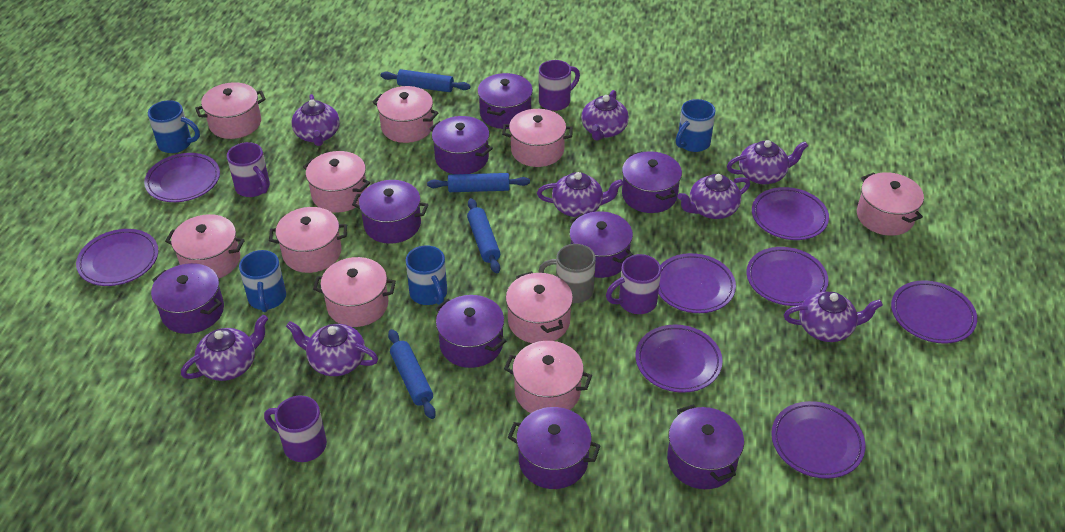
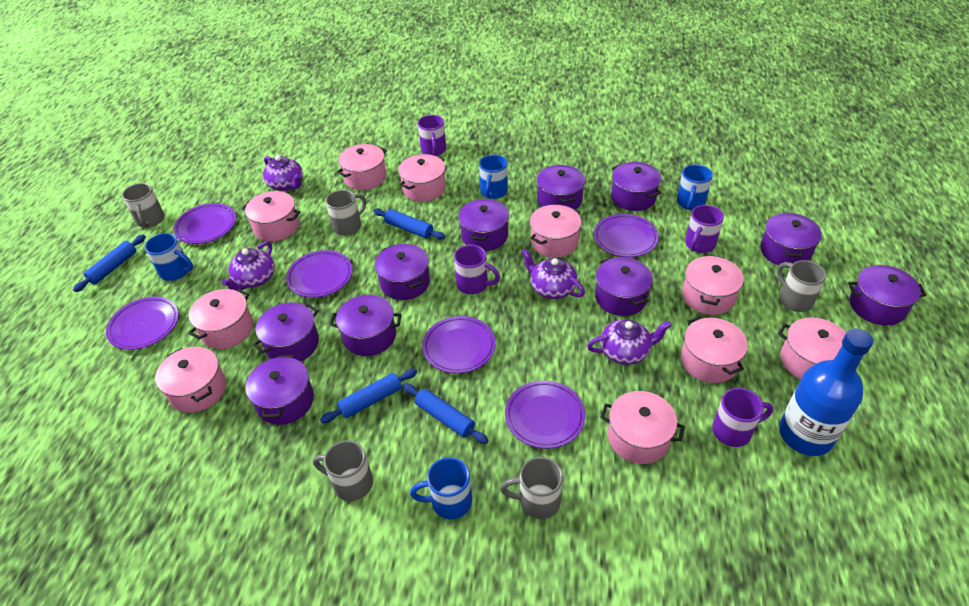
blue bottle: none = 0 -> [779,328,873,456] = 1
grey mug: [538,244,596,303] = 1 -> [122,183,165,228] [313,440,373,501] [326,190,366,236] [500,457,563,519] [777,260,827,312] = 5
purple plate: [76,229,158,286] [144,153,220,202] [636,324,722,393] [658,253,736,313] [746,247,828,306] [752,187,829,240] [771,401,865,479] [891,280,977,344] = 8 -> [106,297,179,350] [174,203,236,244] [286,250,352,298] [422,316,496,373] [505,380,585,449] [594,214,659,257] = 6
purple pot: [151,263,224,334] [352,180,428,244] [430,116,493,174] [435,295,506,368] [478,73,533,129] [508,407,601,489] [569,211,633,278] [622,151,682,213] [667,404,744,489] = 9 -> [245,355,314,425] [253,303,319,362] [330,295,402,356] [375,244,430,300] [458,199,509,251] [537,165,585,210] [595,257,653,316] [611,162,662,211] [760,212,822,268] [848,265,926,325] = 10
purple teapot: [181,315,268,381] [286,321,378,376] [291,94,340,146] [537,172,623,217] [581,90,629,141] [678,174,750,219] [727,140,808,184] [784,291,883,342] = 8 -> [222,241,275,291] [263,155,303,191] [521,249,585,299] [587,319,672,365] = 4

